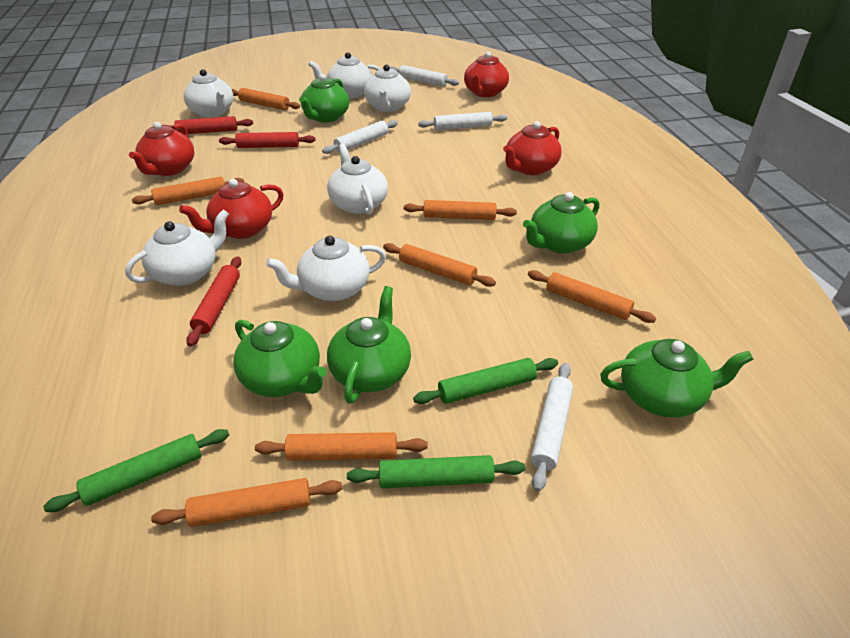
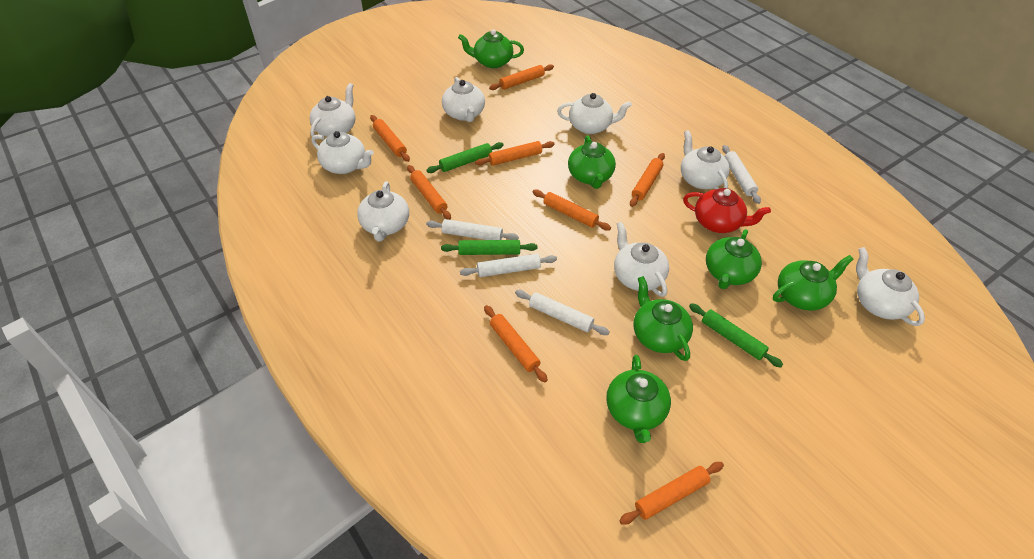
green teapot: [233,320,327,397] [299,74,349,123] [327,286,411,404] [523,192,599,254] [600,339,753,418] = 5 -> [458,29,524,68] [568,135,616,189] [606,355,671,443] [633,276,693,361] [706,229,762,289] [773,255,853,311] = 6
orange rolling pin: [132,177,244,205] [151,478,342,527] [232,88,300,110] [255,432,428,461] [383,243,496,287] [404,200,517,220] [528,270,656,323] = 7 -> [370,115,410,162] [407,165,451,220] [475,141,555,166] [484,305,548,383] [489,64,554,90] [533,190,611,231] [619,462,724,525] [630,153,665,207] = 8
red rolling pin: [167,116,253,134] [186,256,241,347] [219,132,315,148] = 3 -> none = 0
red teapot: [129,122,194,176] [179,179,284,239] [464,51,509,97] [503,121,562,175] = 4 -> [683,188,771,233] = 1
white teapot: [125,209,229,286] [184,69,233,117] [266,236,386,301] [308,52,380,98] [327,144,388,215] [364,64,411,112] = 6 -> [310,83,355,137] [312,131,374,174] [357,181,409,241] [442,77,485,122] [557,93,632,134] [614,222,669,297] [681,130,730,189] [856,247,925,326] = 8

